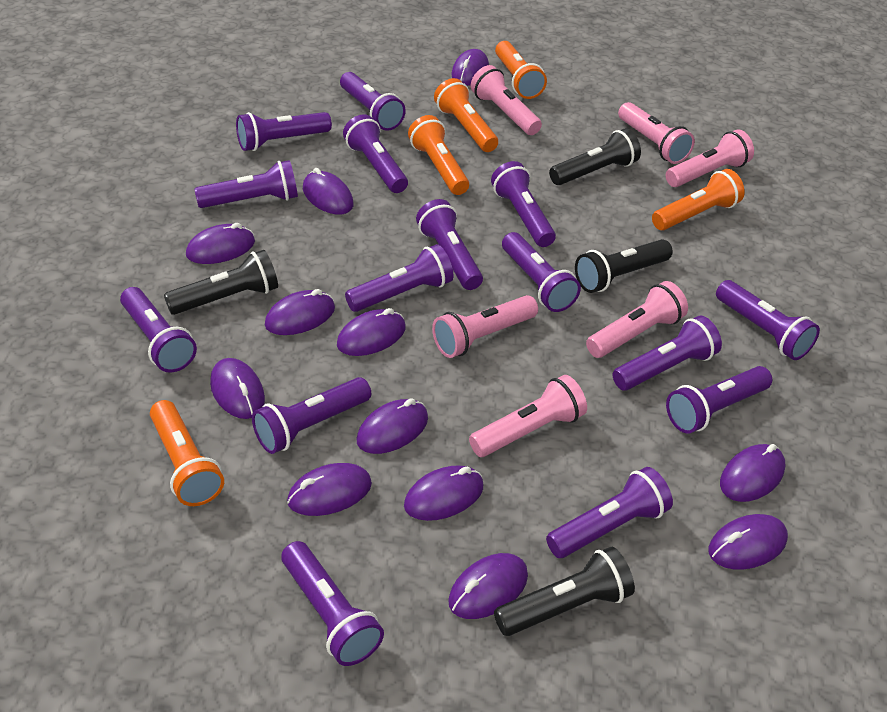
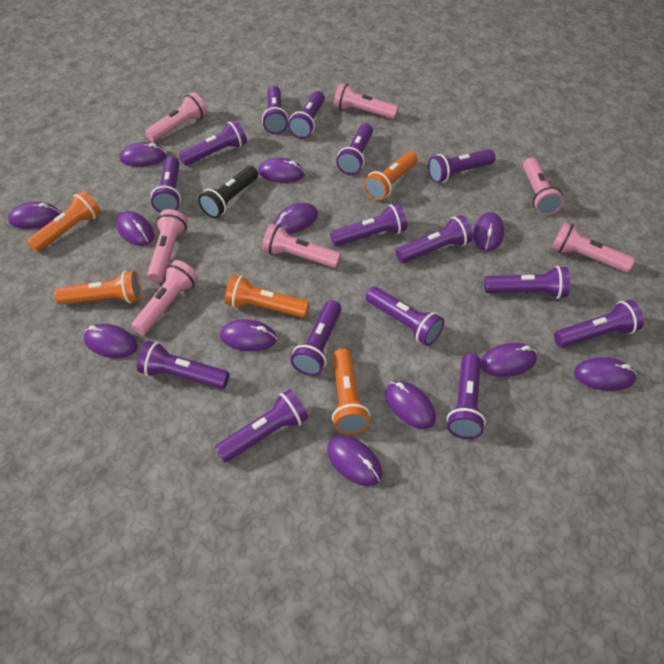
black flashlight: [164,250,278,315] [494,547,635,636] [549,128,641,185] [575,239,673,293] = 4 -> [198,166,258,218] = 1
pink flashlight: [432,295,538,358] [469,375,587,457] [471,65,542,135] [586,281,688,358] [618,102,695,164] [666,129,754,187] = 6 -> [131,260,198,335] [145,92,207,142] [147,209,188,283] [262,224,341,268] [334,83,399,119] [523,158,564,215] [551,222,635,272] = 7

